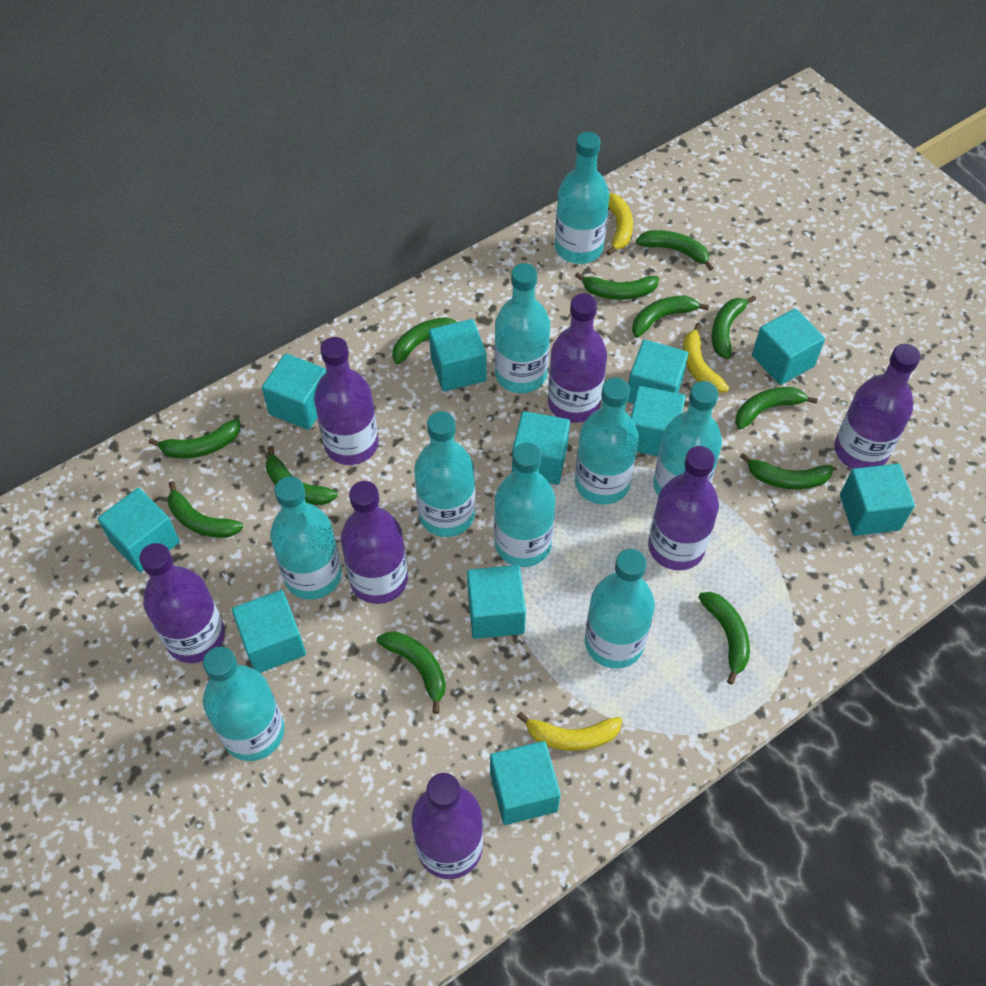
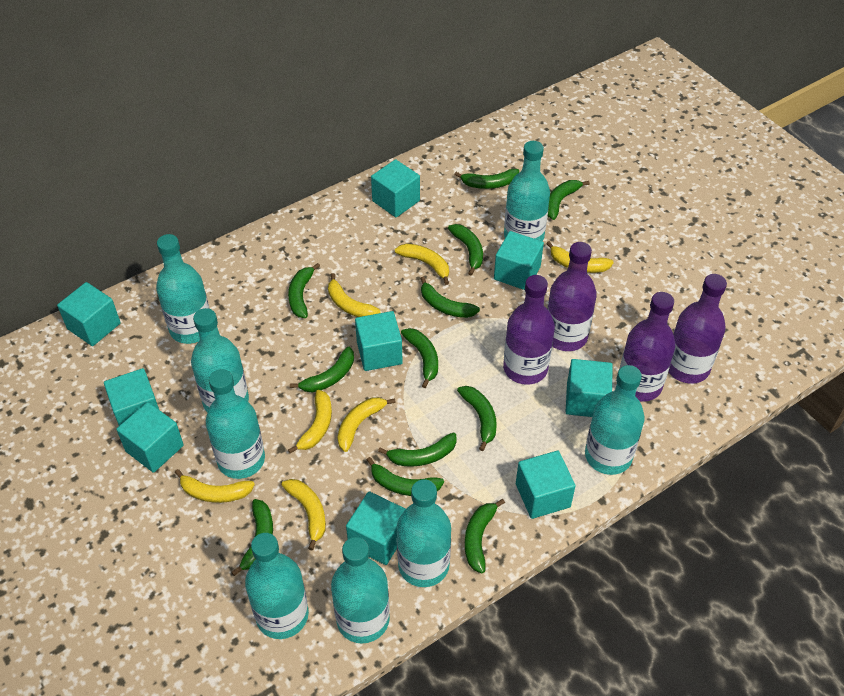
purple bottle: [139,543,225,663] [314,337,378,465] [340,481,408,604] [411,773,483,879] [548,293,607,423] [648,446,719,570] [834,344,921,469] = 7 -> [503,275,555,385] [547,242,597,351] [619,292,675,402] [668,274,727,384] = 4
turquoise bottle: [203,647,284,761] [270,476,342,600] [414,411,475,537] [494,263,550,393] [494,442,556,567] [555,132,609,264] [575,378,639,504] [585,549,655,669] [653,381,722,496] = 9 -> [156,234,210,344] [191,308,249,413] [206,369,265,479] [245,533,309,639] [331,537,390,644] [397,479,451,587] [504,141,550,241] [585,365,645,475] = 8
turquoise cube: [97,488,180,573] [232,590,306,673] [262,353,326,430] [429,319,487,391] [467,565,526,639] [490,741,561,825] [512,411,570,485] [627,340,688,404] [631,386,686,456] [752,308,825,385] [840,464,915,536] = 11 -> [57,282,121,346] [104,368,159,426] [116,402,184,473] [346,491,405,565] [355,311,403,371] [371,159,420,217] [494,231,544,290] [516,451,576,519] [566,359,613,417] = 9
yellow banana: [517,712,622,751] [606,193,633,255] [683,323,729,393] = 3 -> [175,469,255,503] [282,479,326,550] [288,390,332,453] [328,273,380,317] [337,397,396,452] [395,244,449,285] [546,241,614,273] = 7

